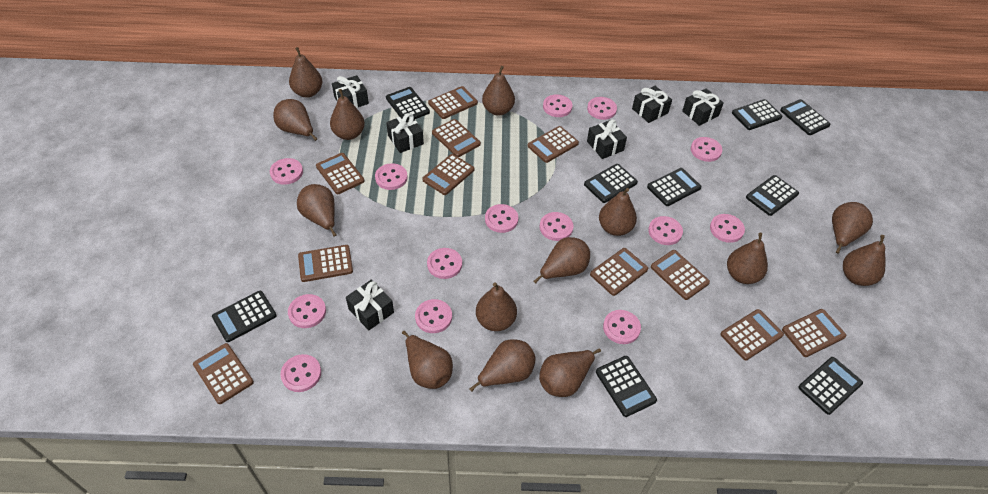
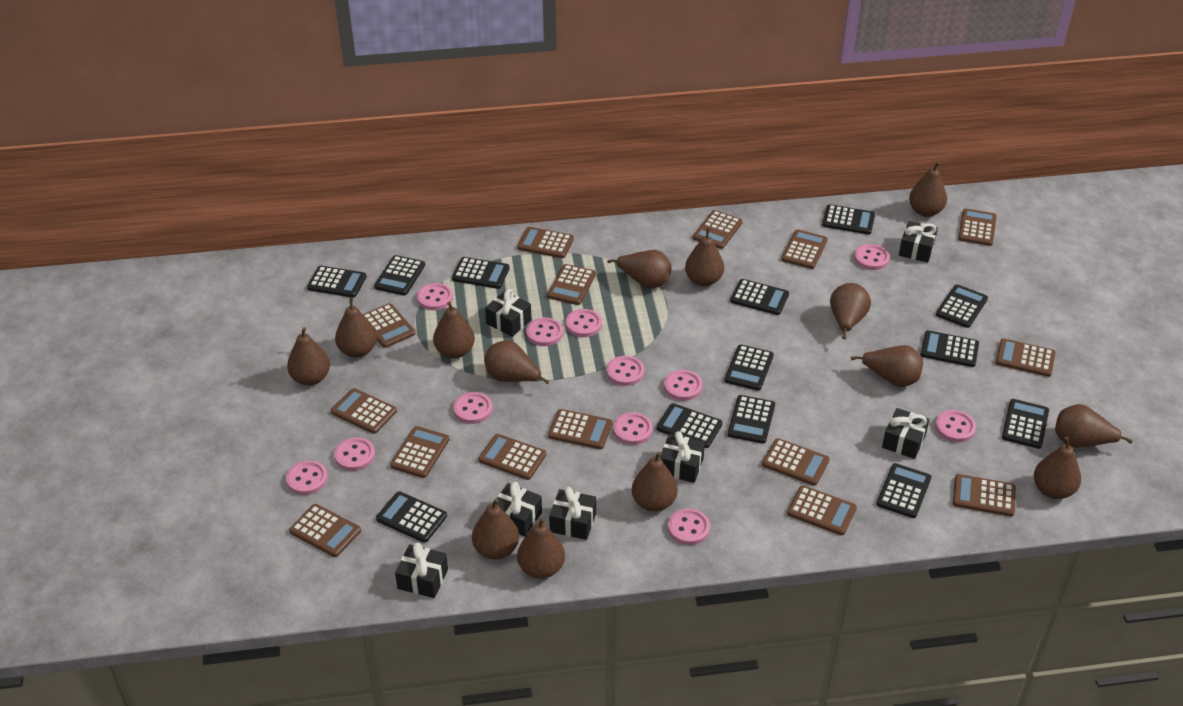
black calculator: [212,291,277,342] [386,87,430,119] [584,164,638,203] [596,356,657,417] [647,168,701,206] [732,99,783,130] [746,175,799,216] [780,99,830,135] [798,357,863,415] = 9 -> [307,266,366,298] [374,255,425,296] [376,491,447,543] [452,257,510,289] [657,403,722,448] [725,344,774,391] [728,395,775,443] [730,279,789,315] [822,204,875,234] [877,463,932,518] [921,330,979,367] [936,284,988,328] [1002,399,1049,449] = 13
black gift: [332,75,369,108] [346,280,394,330] [386,113,424,153] [587,120,627,159] [632,86,672,123] [682,88,723,126] = 6 -> [395,542,448,598] [485,289,531,337] [496,482,542,537] [549,487,596,540] [660,431,705,483] [882,408,930,459] [899,221,938,263] = 7
brown calculator: [193,343,254,404] [298,245,353,282] [316,153,364,194] [422,154,474,195] [428,86,478,119] [432,119,481,157] [528,126,579,163] [590,248,648,296] [651,250,710,300] [721,309,784,361] [782,309,847,357] = 11 -> [289,504,361,557] [331,388,397,434] [363,303,415,348] [390,426,450,478] [479,434,546,480] [517,227,574,258] [547,264,596,305] [548,409,612,449] [693,210,743,249] [762,438,830,486] [781,229,828,269] [787,485,857,535] [953,474,1016,516] [958,208,997,246] [996,338,1056,377] = 15
pink button: [270,158,303,185] [281,354,321,392] [288,294,326,328] [375,163,408,190] [415,299,452,333] [427,248,462,279] [485,204,518,233] [540,212,573,241] [543,94,573,117] [587,97,617,120] [603,310,641,344] [648,216,683,245] [691,137,722,162] [710,214,745,243] = 14 -> [286,461,328,495] [334,437,375,471] [417,283,453,310] [453,392,493,424] [526,317,563,346] [565,309,602,337] [606,356,644,386] [613,412,653,445] [664,370,703,401] [668,509,710,545] [854,244,890,270] [935,410,976,442] = 12

